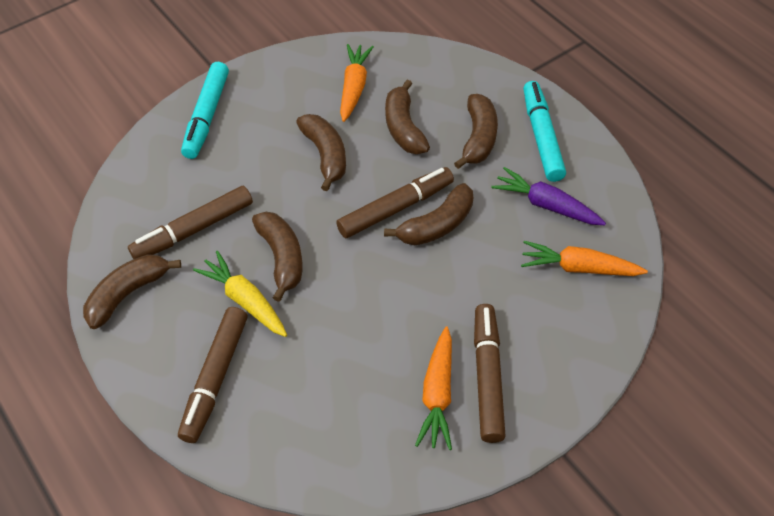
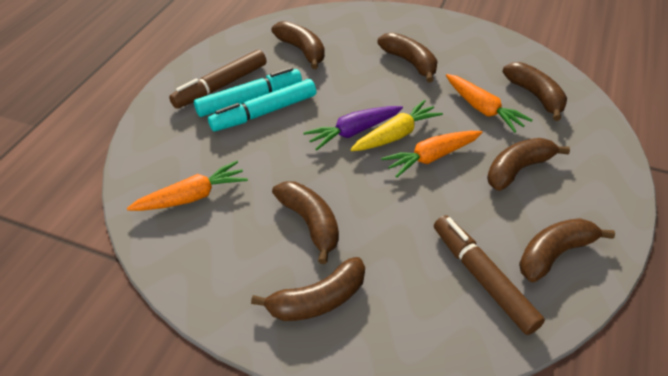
brown banana: [83,254,181,329] [252,212,303,302] [296,114,346,191] [384,183,473,245] [385,80,430,154] [454,94,498,169] = 6 -> [251,257,365,321] [271,21,325,69] [272,181,339,264] [377,32,437,83] [487,138,570,191] [502,62,567,121] [519,218,615,283] = 7
brown marker: [128,186,253,259] [178,307,247,443] [336,167,454,238] [474,304,506,443] = 4 -> [169,50,267,109] [434,215,545,335] = 2

